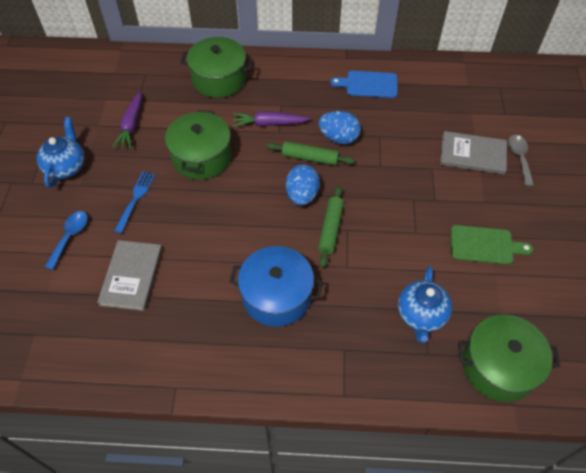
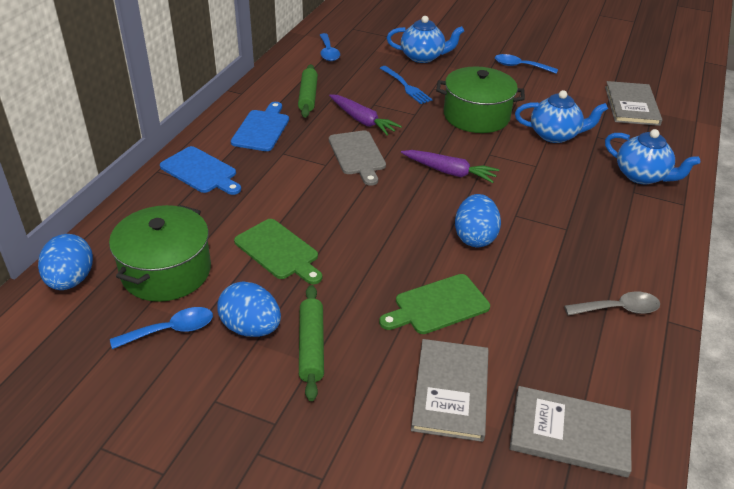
blue cutting board: [330,71,398,98] = 1 -> [160,146,241,195] [231,102,289,151] = 2
blue egg: [286,165,320,206] [318,111,361,144] = 2 -> [38,234,93,290] [217,282,281,337] [455,194,501,247] = 3
blue pot: [229,246,323,327] = 1 -> none = 0
blue spoon: [45,211,88,270] = 1 -> [110,307,213,349] [320,33,340,61] [495,54,558,74] = 3
blue teapot: [37,117,85,188] [398,266,452,343] = 2 -> [387,16,464,63] [515,90,608,143] [605,129,700,184] = 3
green cutting board: [451,225,533,265] = 1 -> [234,219,322,284] [379,274,490,334] = 2
green pot: [165,110,231,180] [180,37,253,98] [458,314,560,402] = 3 -> [109,205,211,302] [436,66,525,133] = 2
grey book: [97,240,162,311] [440,131,507,174] = 2 -> [411,339,489,442] [509,386,632,478] [605,81,662,126] = 3
grey cutting board: none = 0 -> [329,130,386,186] = 1

